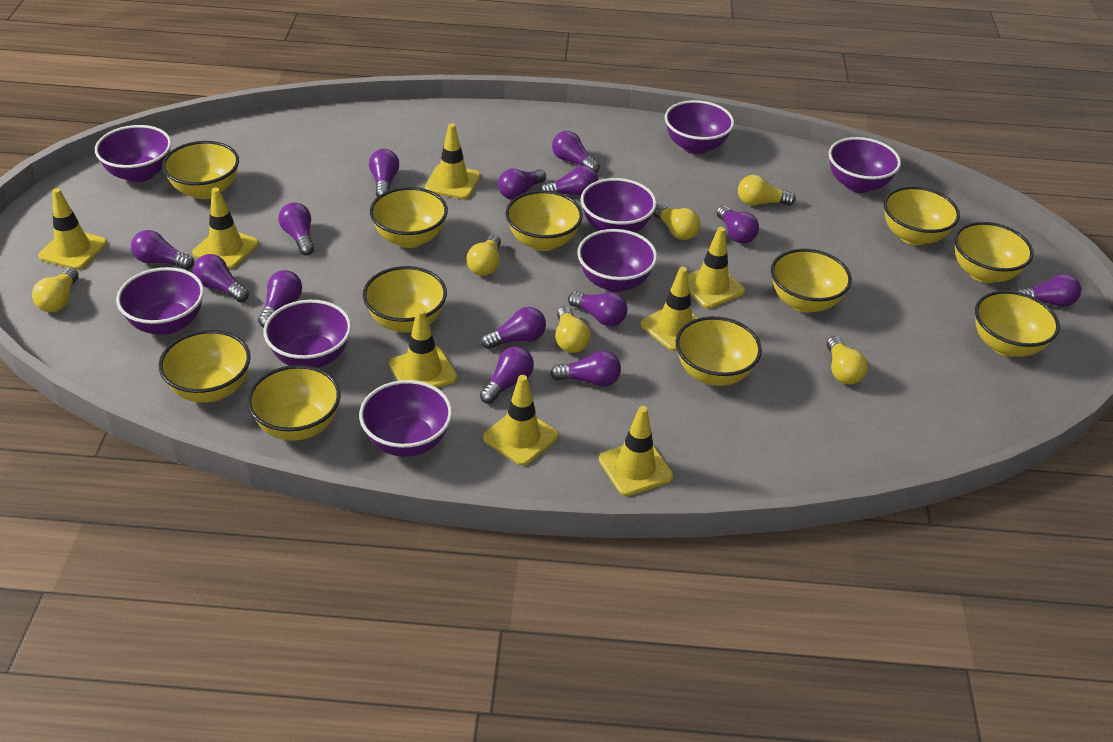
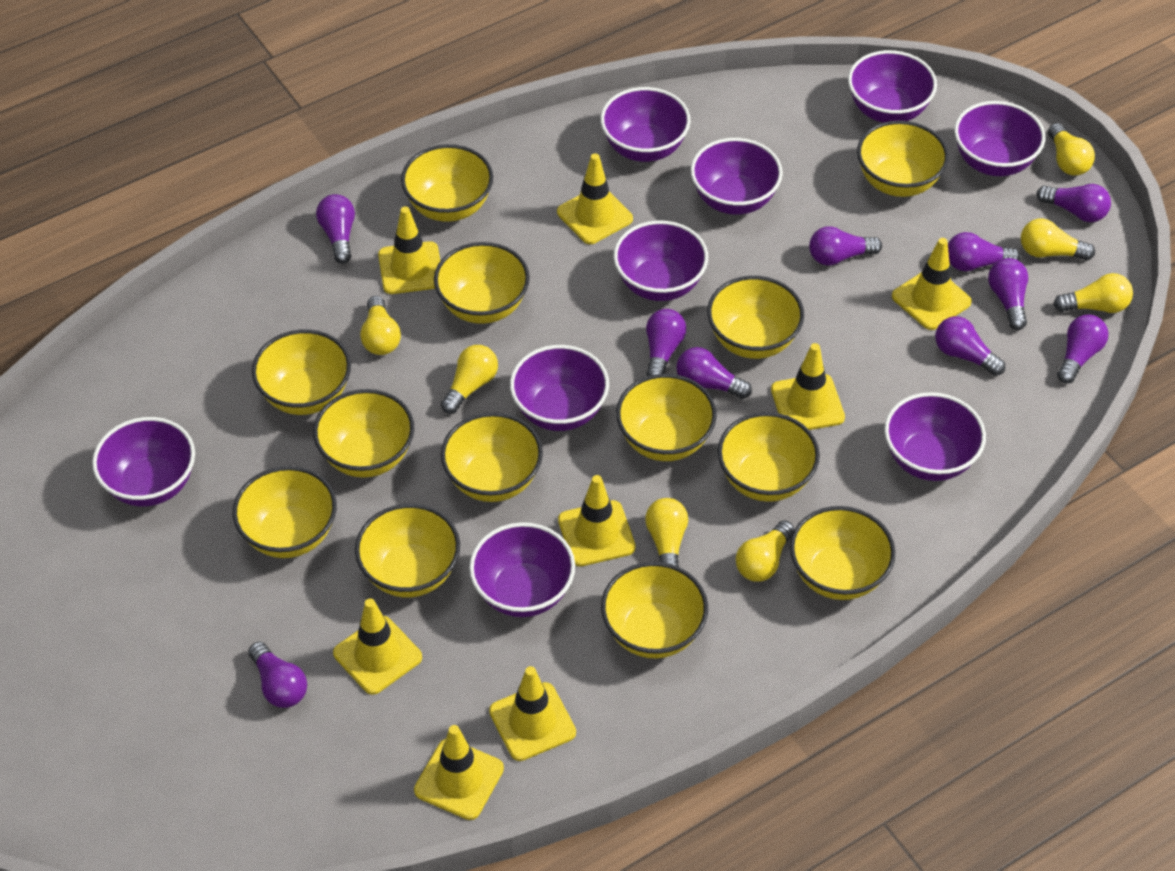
purple bowl: [95,125,172,182] [116,267,204,335] [263,300,351,368] [359,380,452,457] [577,229,657,292] [581,178,657,232] [665,100,734,154] [828,137,901,193] = 8 -> [92,417,195,507] [469,522,575,617] [510,345,609,431] [600,87,691,162] [613,220,708,301] [691,138,783,215] [848,50,937,123] [884,392,986,481] [954,101,1045,176] = 9
purple light bulb: [131,230,194,270] [193,254,249,302] [258,270,302,327] [279,203,314,256] [369,149,399,197] [480,346,534,404] [481,307,546,349] [498,169,546,200] [540,165,599,196] [550,351,621,387] [552,131,600,173] [568,292,628,326] [716,205,759,244] [1016,274,1081,307] = 14 -> [248,642,307,708] [316,194,355,264] [646,309,686,376] [676,347,752,399] [809,226,882,265] [935,316,1005,376] [948,232,1020,271] [988,258,1028,330] [1037,184,1111,222] [1057,315,1108,384] = 10
yellow bowl: [158,330,251,403] [162,141,239,199] [247,365,341,441] [363,266,447,333] [370,187,448,248] [506,190,583,251] [676,316,762,386] [771,249,852,313] [884,186,960,245] [954,222,1034,283] [975,290,1060,357] = 11 -> [233,466,337,558] [252,329,351,415] [313,389,414,478] [355,504,460,597] [401,144,493,222] [434,242,530,324] [441,412,543,502] [601,562,708,658] [616,374,717,461] [707,276,804,359] [718,412,820,502] [790,506,896,600] [857,120,949,197] = 13
yellow light bulb: [32,267,79,312] [467,235,501,276] [555,306,591,353] [653,204,700,240] [738,175,796,206] [827,336,868,384] = 6 -> [360,296,401,355] [441,345,498,414] [645,498,688,567] [736,520,795,582] [1021,218,1095,261] [1048,123,1095,175] [1054,273,1133,313] = 7

